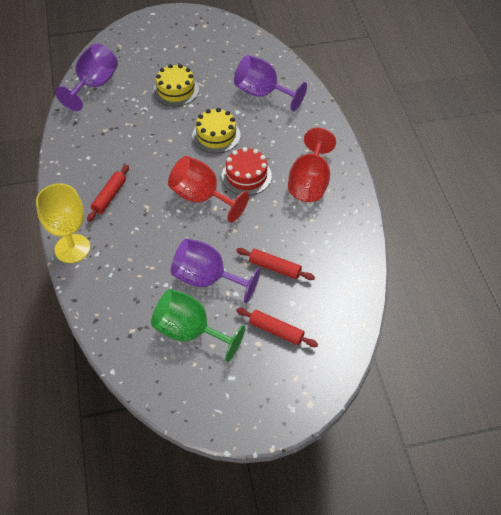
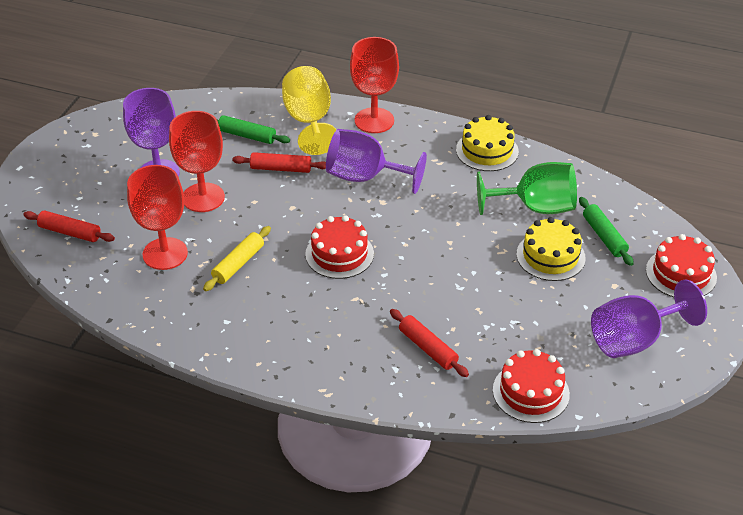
green rolling pin: none = 0 -> [217,115,290,144] [579,197,634,266] = 2
red cake: [221,147,272,195] = 1 -> [305,215,374,279] [493,349,570,423] [646,234,717,297] = 3
red goblet: [168,156,249,223] [288,128,336,202] = 2 -> [127,165,188,270] [169,111,225,212] [350,37,399,133] = 3
yellow rolling pin: none = 0 -> [203,226,271,291] = 1

